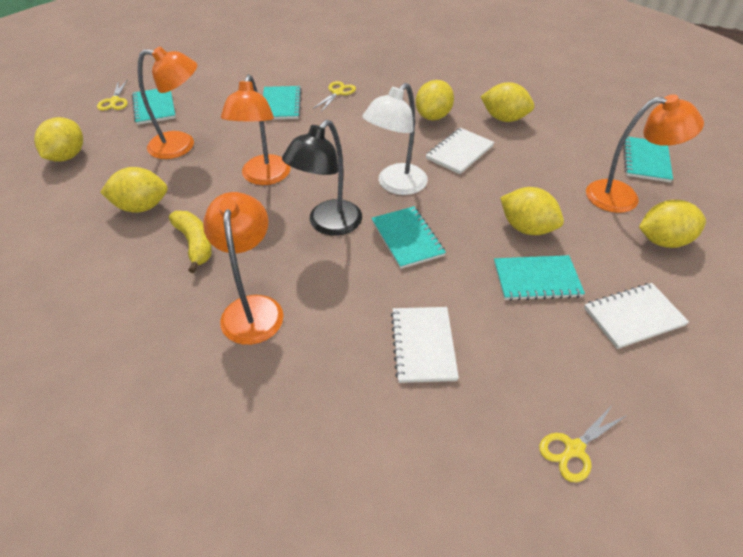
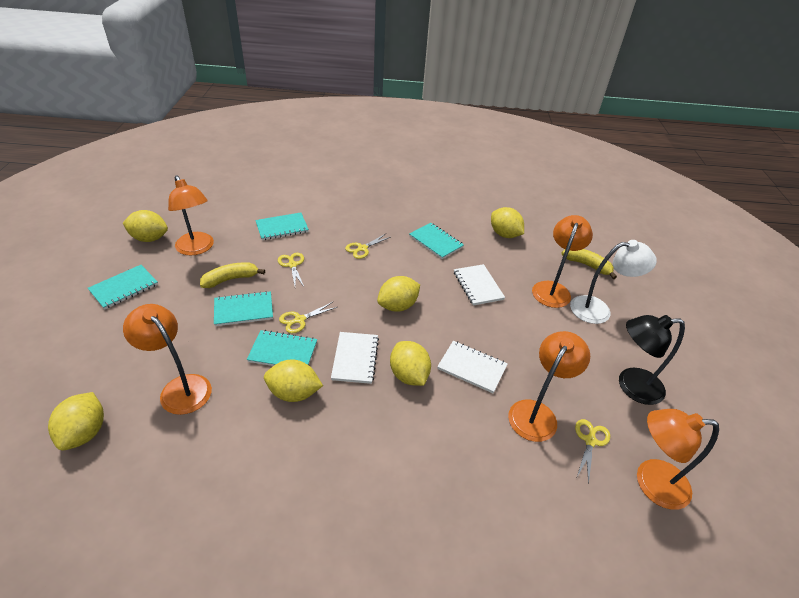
orange lamp: [138,46,197,159] [203,192,283,345] [221,74,290,185] [586,94,704,213] = 4 -> [123,304,212,415] [168,175,214,255] [508,331,590,442] [532,215,593,308] [637,409,719,510] = 5
yellow banana: [169,211,212,273] = 1 -> [200,262,265,288] [562,249,617,279] = 2
yellow scissors: [97,80,128,111] [313,81,356,112] [539,404,627,482] = 3 -> [278,253,304,287] [279,302,337,333] [345,234,390,259] [575,419,610,484] = 4

